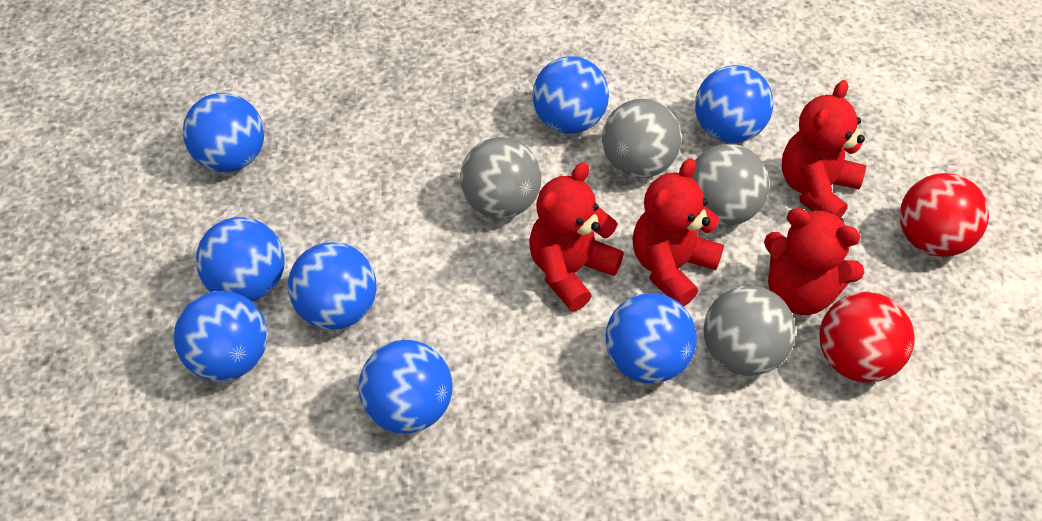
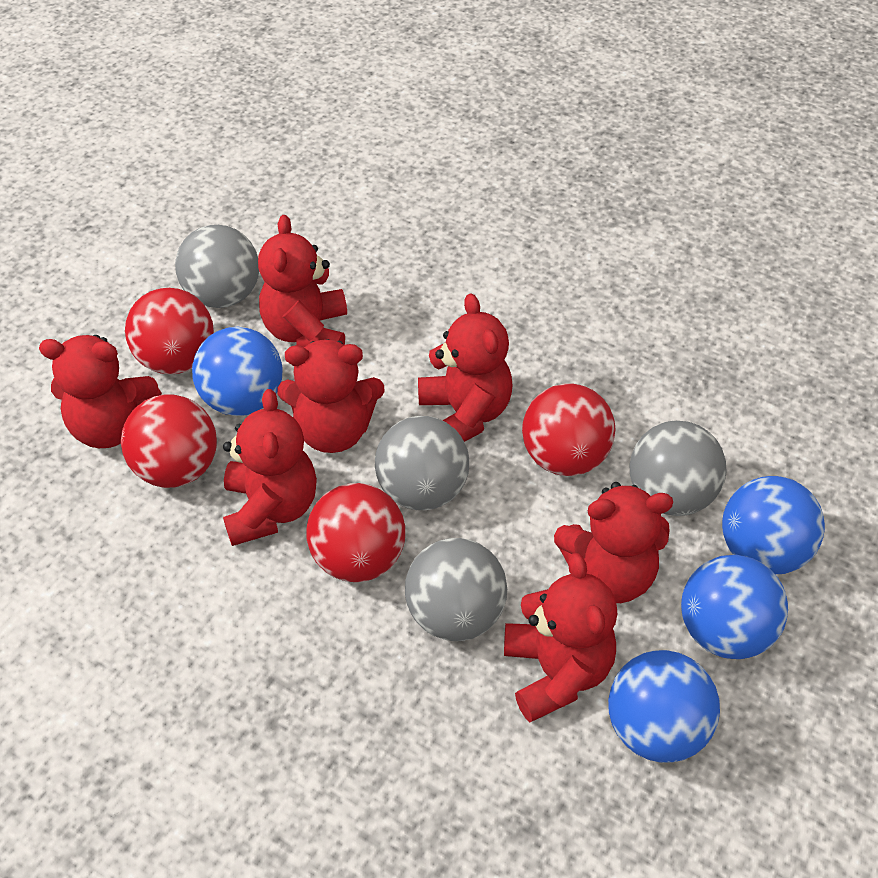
blue ball: [174,291,268,381] [183,93,264,172] [196,217,285,302] [288,242,377,330] [359,340,453,434] [532,56,609,134] [605,293,697,383] [695,65,773,143] = 8 -> [192,327,283,416] [608,650,720,763] [681,555,788,659] [722,476,825,574] = 4
red ball: [820,292,915,382] [900,173,989,257] = 2 -> [121,394,217,488] [125,288,214,375] [306,483,405,582] [522,383,616,476] = 4
red teddy bear: [529,162,624,311] [632,158,724,307] [764,208,864,315] [782,80,866,218] = 4 -> [39,335,162,448] [223,389,317,546] [258,215,347,347] [277,339,385,453] [418,293,513,442] [504,553,617,722] [554,482,673,603] = 7

